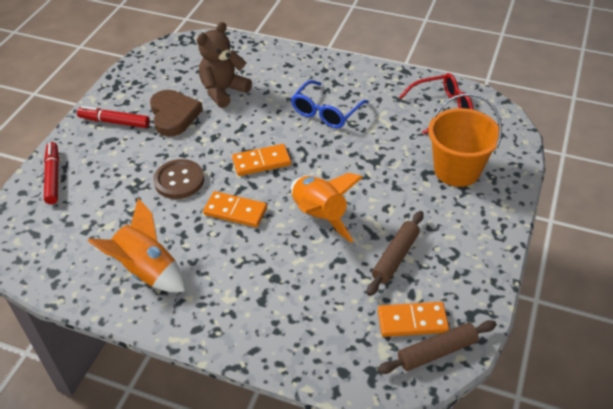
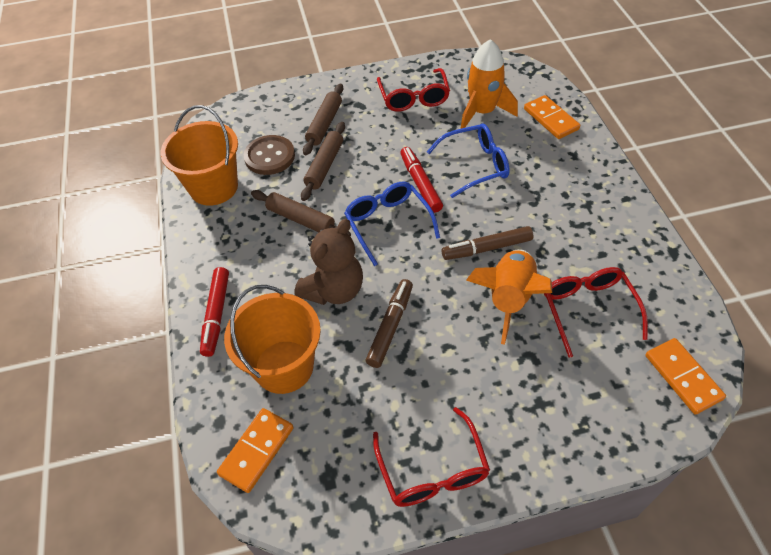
blue glasses: [291,80,369,128] = 1 -> [344,181,440,266] [427,124,510,198] = 2
brown heart: [150,90,203,136] = 1 -> none = 0
brown marker: none = 0 -> [366,279,413,368] [442,226,533,260] = 2
brown rolling pin: [367,211,424,296] [378,320,497,374] = 2 -> [251,190,351,236] [301,122,345,201] [303,84,343,155] = 3
orange bucket: [428,93,502,187] = 1 -> [161,105,238,206] [224,285,321,394] = 2
red glasses: [399,73,474,135] = 1 -> [373,407,490,507] [377,68,450,112] [544,267,648,358] = 3

